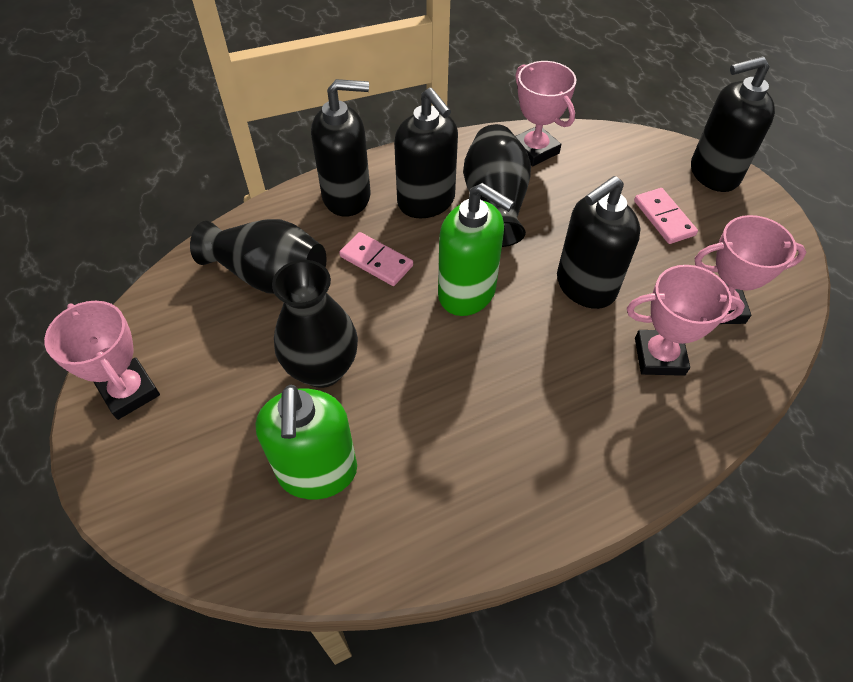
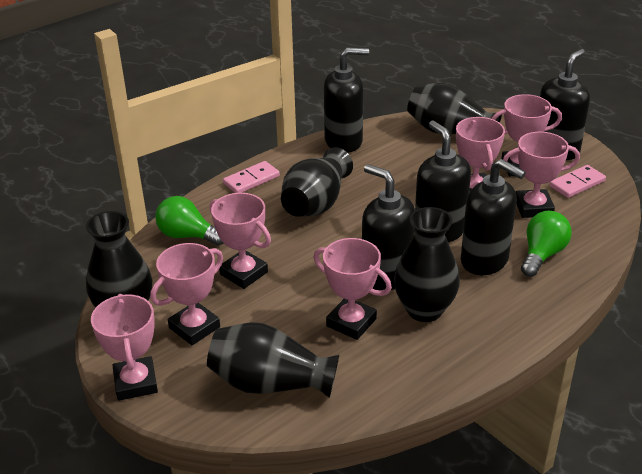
black soap dispenser: [311,79,370,217] [394,88,458,218] [557,176,640,309] [691,56,775,192] = 4 -> [324,48,369,153] [362,164,415,291] [414,121,471,242] [461,159,526,275] [540,49,590,160] = 5
black vase: [190,219,327,294] [272,260,358,388] [463,124,531,247] = 3 -> [86,211,152,308] [207,322,339,398] [281,147,353,217] [394,207,460,322] [407,83,502,134] = 5
green light bulb: none = 0 -> [155,196,223,246] [521,211,572,277] = 2
green soap dispenser: [255,385,357,500] [438,183,514,316] = 2 -> none = 0
pink trophy: [44,301,160,420] [515,61,577,166] [627,265,745,376] [695,215,806,324] = 4 -> [91,294,158,401] [150,243,223,345] [210,193,271,289] [314,238,392,340] [456,117,505,192] [491,94,562,176] [503,132,580,218] = 7

